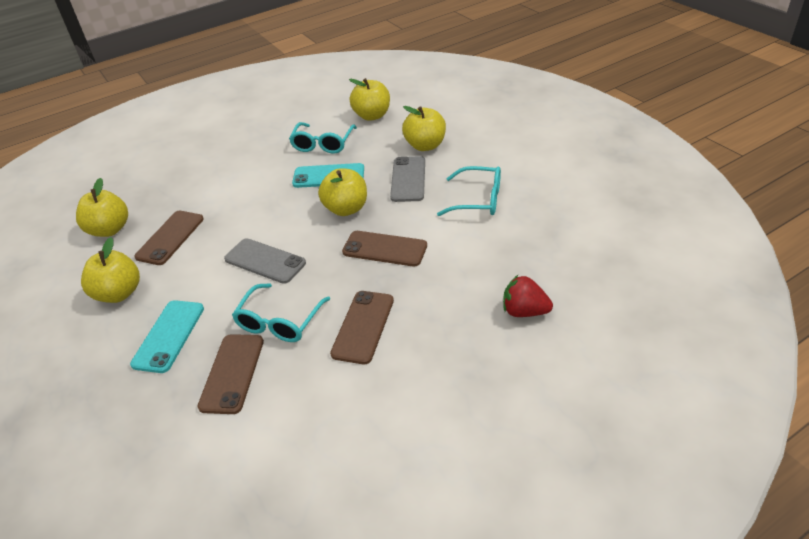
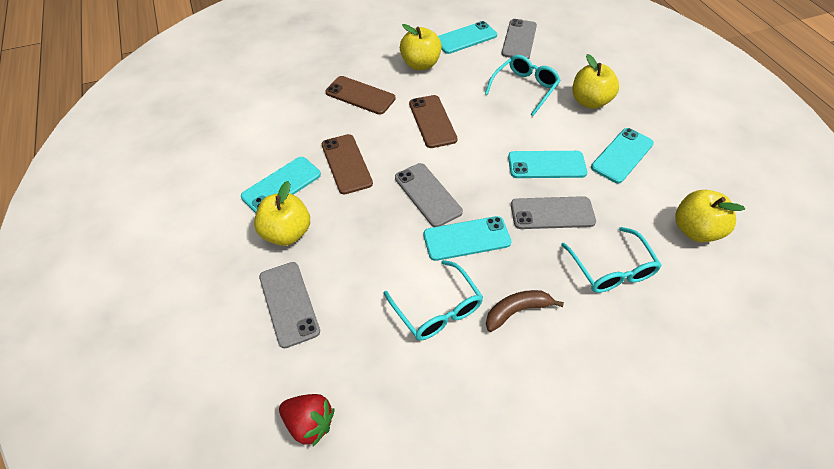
brown banana: none = 0 -> [486,290,564,332] = 1
brown phone: [134,211,204,265] [197,334,264,414] [330,291,394,364] [342,231,427,267] = 4 -> [322,134,373,194] [325,76,395,115] [409,95,458,148] = 3
grey phone: [224,238,306,284] [390,156,425,202] = 2 -> [259,262,320,348] [395,163,463,227] [501,19,537,59] [511,196,596,229] = 4
turquoise phone: [130,300,204,373] [292,163,364,188] = 2 -> [241,157,321,213] [424,216,512,261] [438,21,497,54] [508,151,587,178] [591,128,654,183] = 5
yellow apple: [76,178,128,237] [81,237,140,303] [318,168,367,216] [349,78,390,121] [402,106,446,151] = 5 -> [254,181,310,246] [400,24,442,70] [573,54,619,109] [675,190,745,242] = 4

